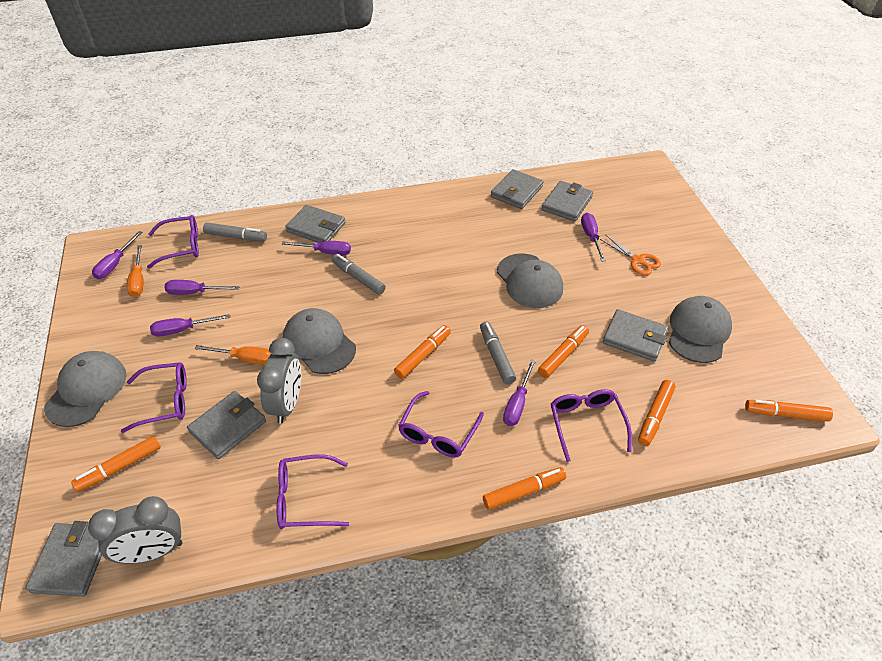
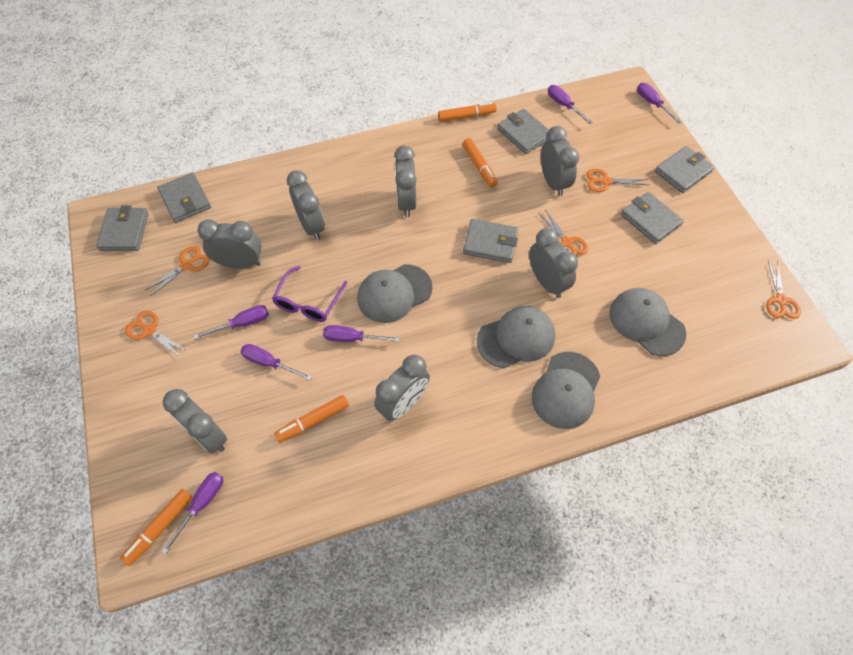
grey clock: [88,496,182,564] [257,338,301,423] = 2 -> [163,389,227,453] [198,219,261,269] [287,170,325,240] [374,355,430,420] [394,146,417,217] [529,228,578,298] [541,126,579,196] = 7
grey marker: [203,222,267,241] [332,254,386,295] [480,322,516,384] = 3 -> none = 0
orange marker: [71,436,161,492] [394,325,451,379] [483,467,566,510] [538,325,589,378] [638,380,675,446] [745,400,833,421] = 6 -> [120,489,193,566] [274,395,349,443] [438,102,497,122] [462,138,498,188] = 4
orange scissors: [600,235,661,275] = 1 -> [125,310,189,357] [145,246,210,296] [538,209,589,256] [586,169,649,192] [766,260,801,319] = 5
orange screwdriver: [126,245,144,297] [195,345,272,365] = 2 -> none = 0
purple glasses: [121,362,187,433] [147,215,199,269] [277,454,349,529] [398,391,484,458] [551,389,632,462] = 5 -> [272,266,347,322] = 1

